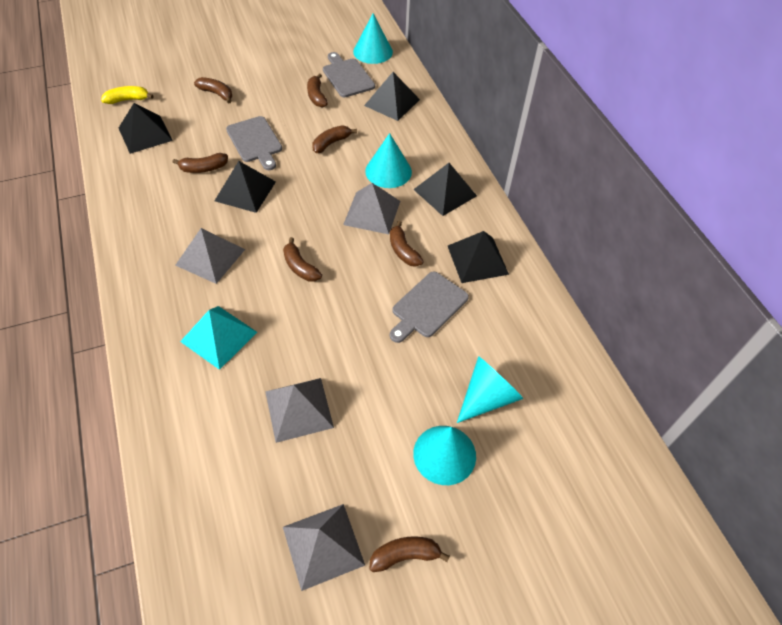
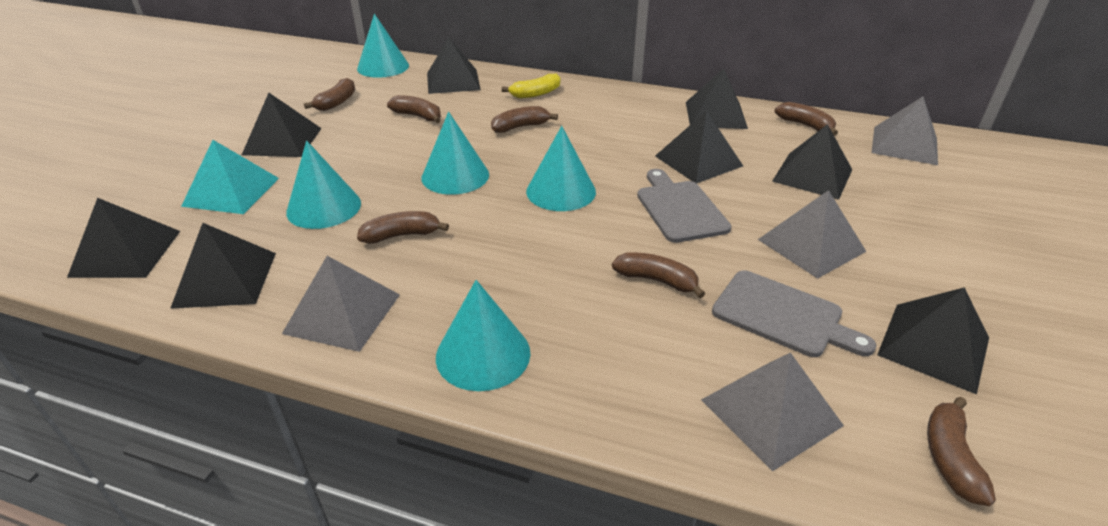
black pyramid: [119,103,173,154] [215,161,276,213] [364,72,420,121] [413,163,477,216] [448,231,509,283] = 5 -> [67,198,180,278] [170,223,276,309] [242,93,322,157] [427,38,481,94] [655,111,743,184] [686,68,748,129] [772,124,852,200] [877,287,989,394] = 8
grey cutting board: [226,116,282,170] [323,52,375,97] [390,271,469,343] = 3 -> [637,169,731,243] [712,270,876,357] = 2
turquoise cone: [353,13,393,64] [365,133,412,188] [413,426,476,485] [457,356,524,423] = 4 -> [286,141,361,229] [357,14,409,78] [422,112,489,195] [436,280,530,391] [526,126,596,211] = 5

